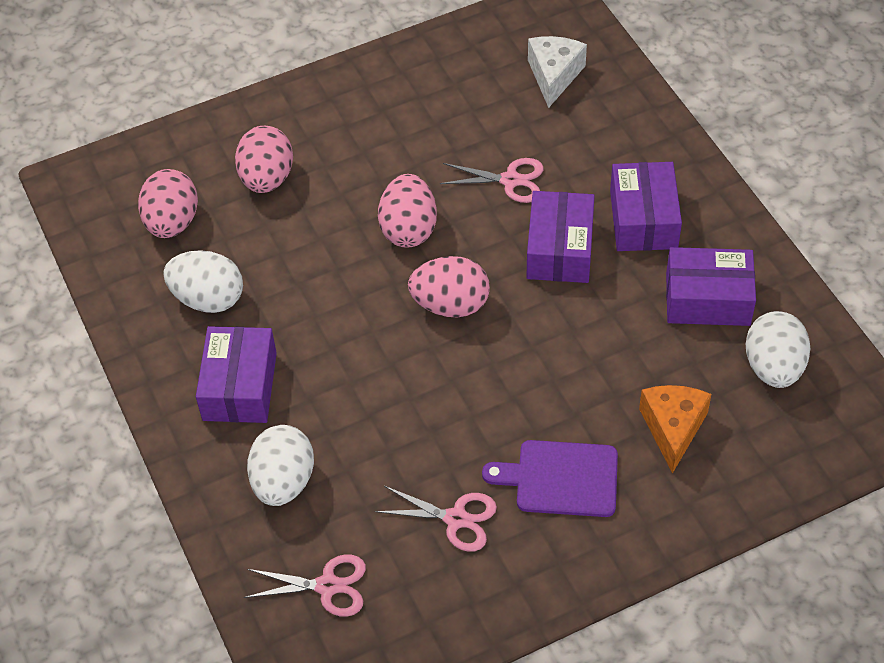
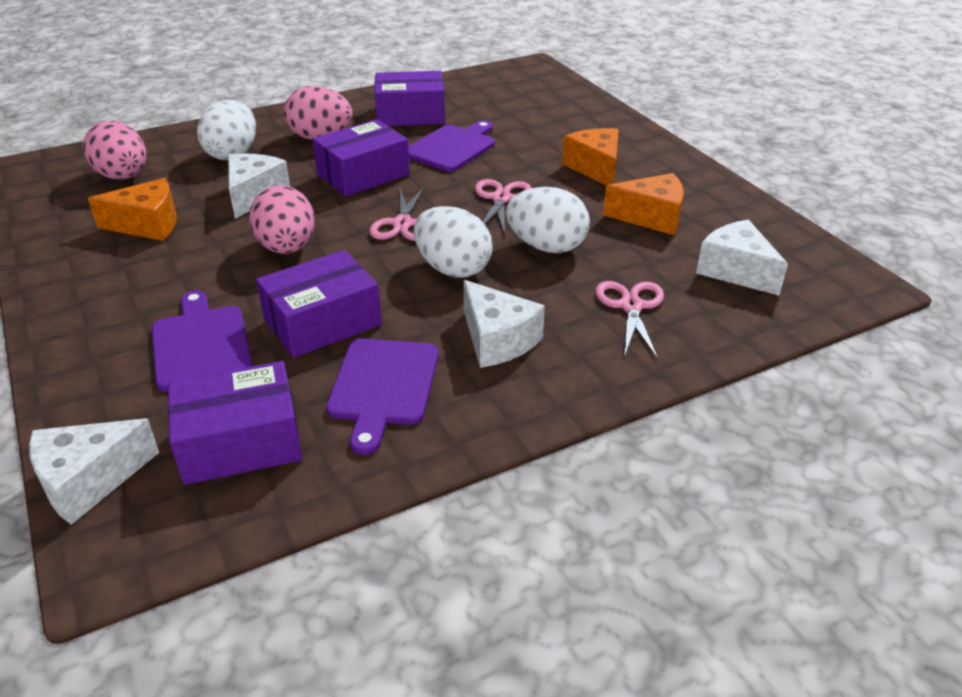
orange cheese: [639,385,711,474] = 1 -> [88,178,177,241] [562,128,619,186] [603,173,684,235] = 3
pink egg: [138,169,198,238] [235,126,293,193] [378,174,437,248] [408,256,490,317] = 4 -> [83,121,146,180] [249,185,315,254] [284,86,353,140] = 3
purple cutting board: [482,440,618,517] = 1 -> [152,290,253,392] [326,338,439,455] [408,120,495,172] = 3
white cheese: [528,36,587,108] = 1 -> [29,418,159,525] [228,154,290,219] [463,280,545,368] [696,220,788,296] = 4

